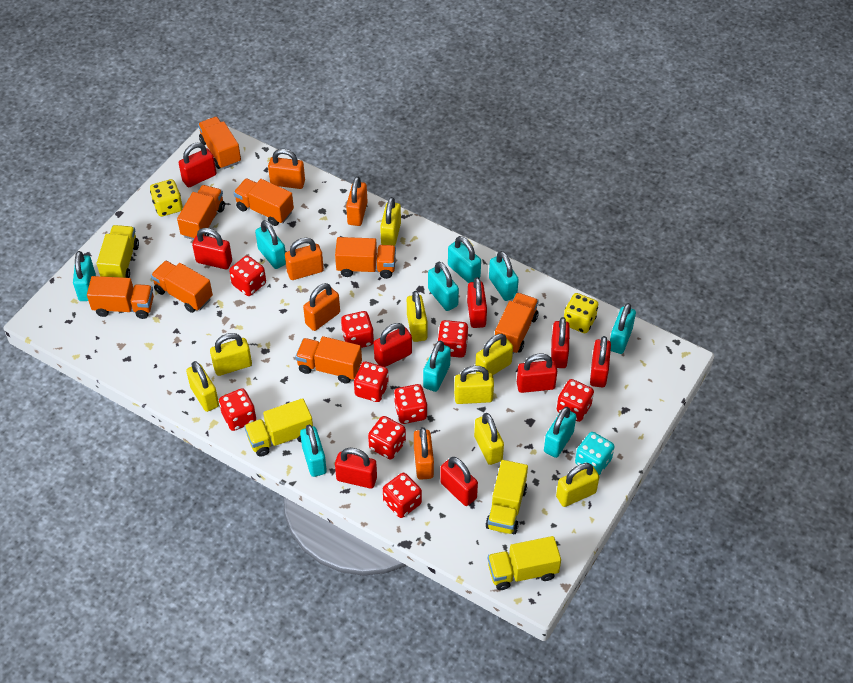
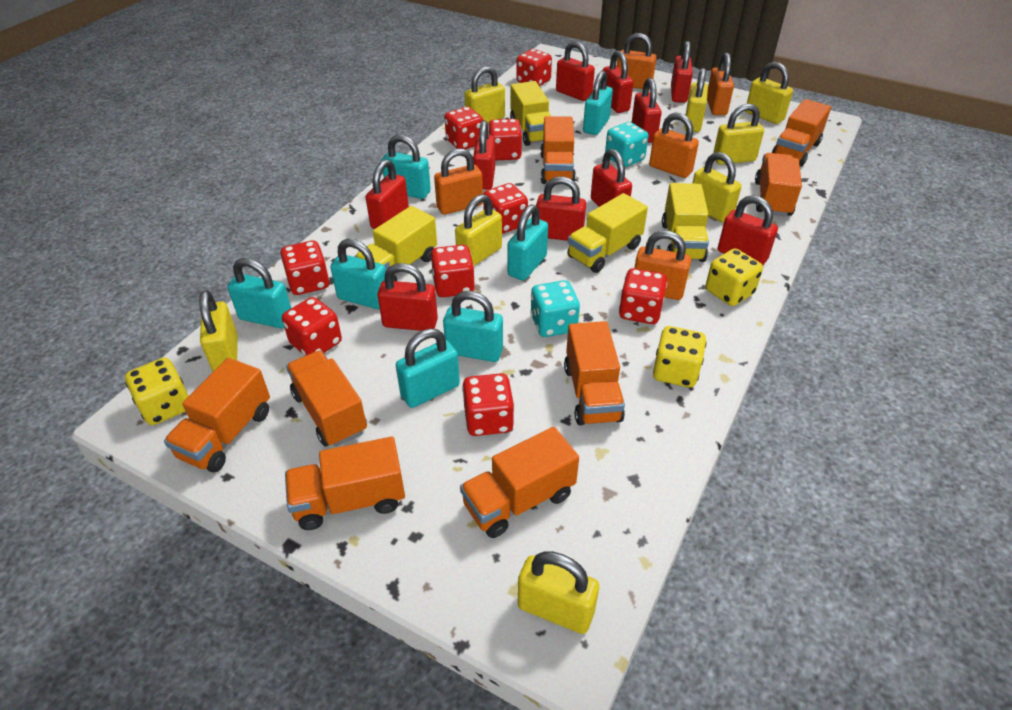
red padlock: [179,143,216,187] [192,228,232,269] [335,448,377,489] [374,323,412,367] [440,457,478,506] [467,277,487,328] [517,354,557,393] [551,317,570,368] [590,336,611,387] = 9 -> [366,159,409,229] [377,263,438,331] [473,120,495,189] [536,176,586,241] [556,41,595,101] [591,149,632,207] [603,50,634,113] [632,78,662,143] [671,41,693,103] [718,195,778,265] = 10
turquoise dice: [575,432,614,475] = 1 -> [530,280,580,337] [605,122,649,167] = 2
turquoise padlock: [73,251,96,301] [255,220,286,269] [300,425,327,477] [423,341,451,392] [428,262,459,311] [448,236,481,283] [489,251,519,301] [544,407,576,458] [610,303,636,354] = 9 -> [227,258,291,329] [330,239,386,310] [382,135,431,199] [396,329,460,408] [443,291,503,362] [508,205,548,281] [583,71,613,135] = 7
yellow dice: [150,179,183,217] [564,293,598,333] = 2 -> [125,357,189,425] [653,326,706,387] [706,249,763,306] = 3

